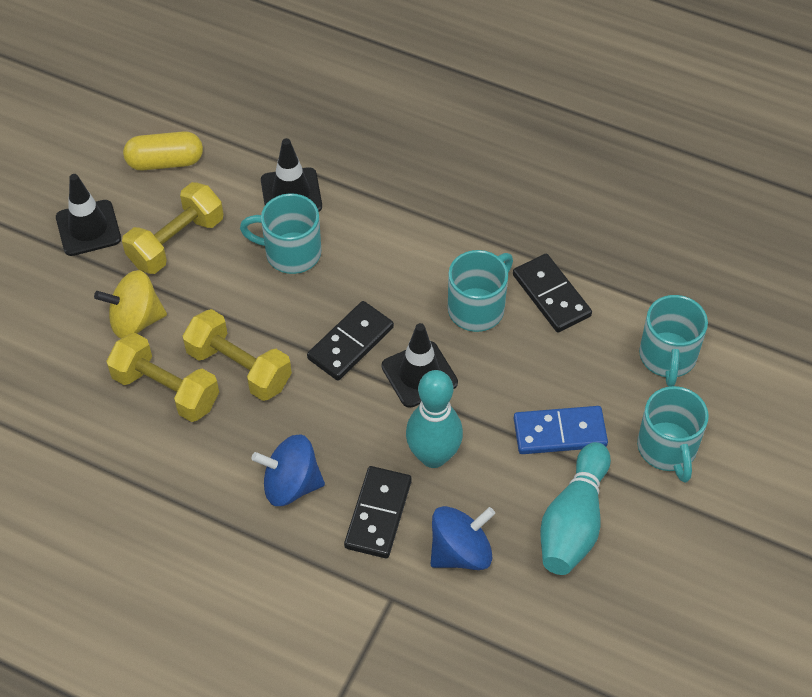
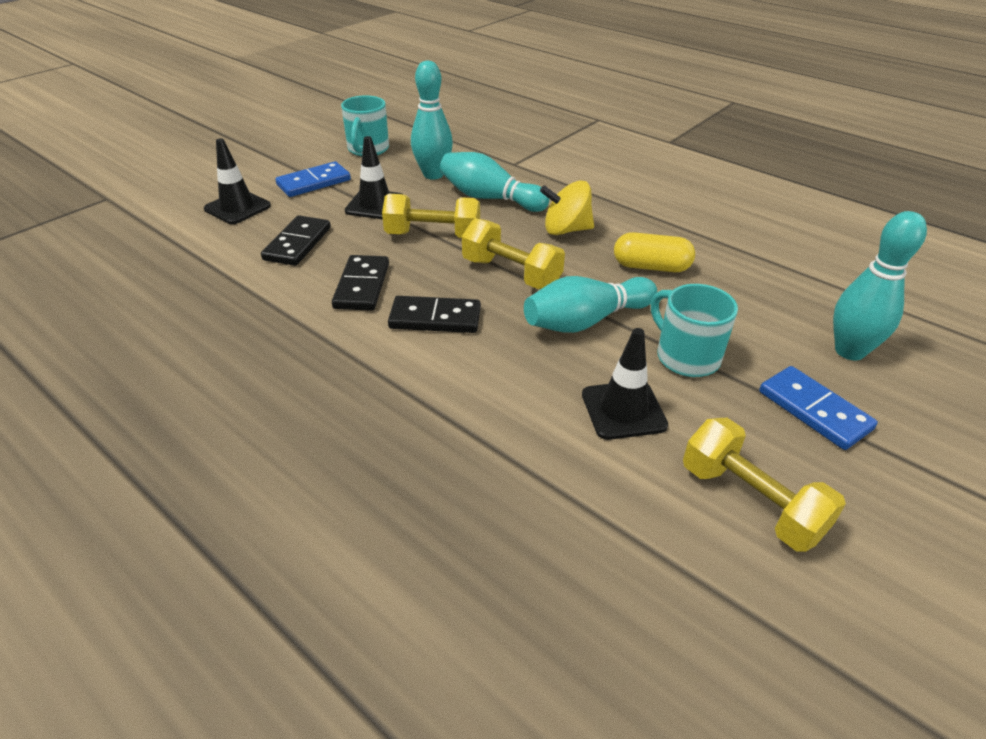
blue domino: [514,406,608,454] = 1 -> [275,161,351,197] [759,366,878,450] = 2
blue spinning top: [251,434,325,506] [431,506,495,570] = 2 -> none = 0
turquoise bowling pin: [406,370,463,468] [540,442,611,575] = 2 -> [411,61,453,179] [440,152,549,212] [524,276,657,333] [833,211,927,361] = 4
turquoise mug: [240,193,321,274] [448,250,513,332] [637,386,709,483] [639,295,708,387] = 4 -> [341,95,389,156] [651,284,738,377] = 2

